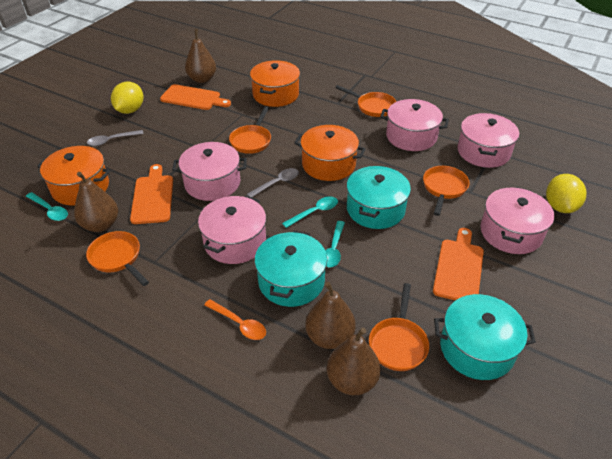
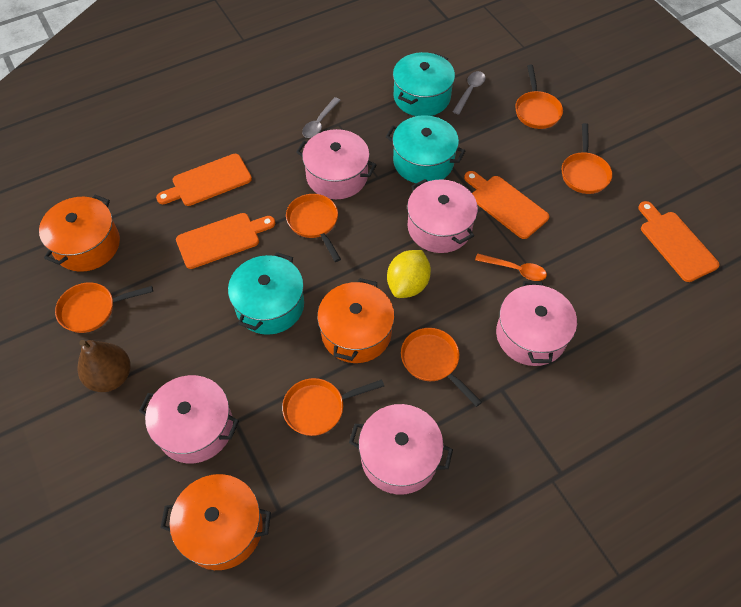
brown pear: [74,172,118,232] [185,29,216,83] [305,282,356,349] [327,328,380,395] = 4 -> [77,340,131,392] = 1
orange cutting board: [130,164,173,224] [160,84,231,110] [433,228,484,301] = 3 -> [156,154,252,206] [176,213,275,269] [464,171,549,239] [638,201,720,282] = 4
orange pan: [86,231,149,286] [229,107,271,154] [335,85,396,117] [369,283,429,371] [423,166,470,216] = 5 -> [55,282,153,333] [282,378,384,436] [286,194,341,262] [401,328,482,407] [515,65,563,129] [562,123,612,194] = 6
turquoise spoon: [26,192,68,221] [282,197,338,228] [325,221,345,267] = 3 -> none = 0
yellow lemon: [111,82,143,114] [546,174,587,213] = 2 -> [387,250,431,298] = 1

